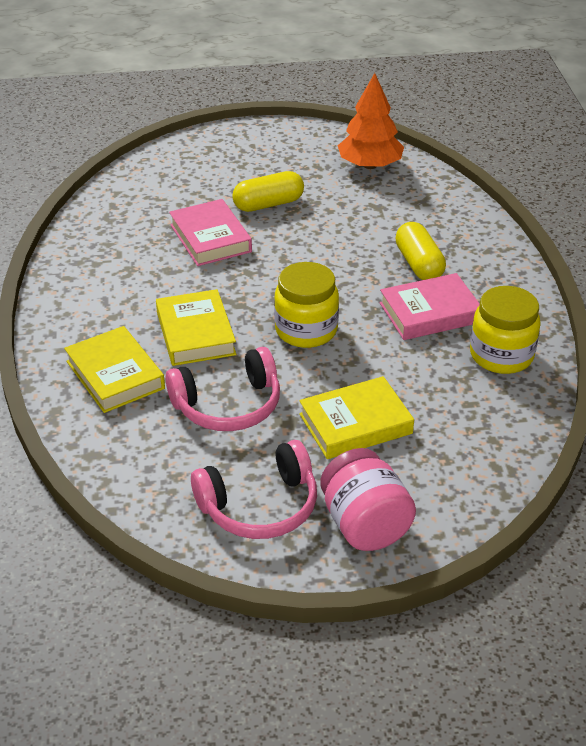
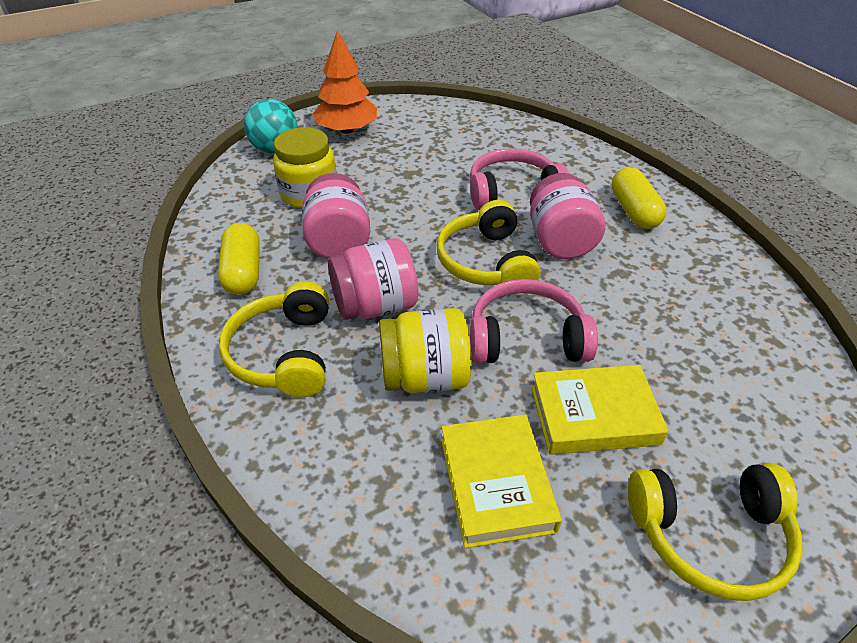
pink book: [169,199,252,266] [380,273,480,340] = 2 -> none = 0
pink jar: [320,448,416,551] = 1 -> [302,173,370,259] [328,238,418,320] [530,173,606,259] = 3
turquoise ball: none = 0 -> [244,99,298,154] = 1
yellow book: [64,326,165,413] [156,289,236,366] [299,376,414,459] = 3 -> [441,414,562,548] [531,365,669,455] = 2
yellow headphones: none = 0 -> [219,281,329,397] [436,200,541,285] [628,463,803,601] = 3

